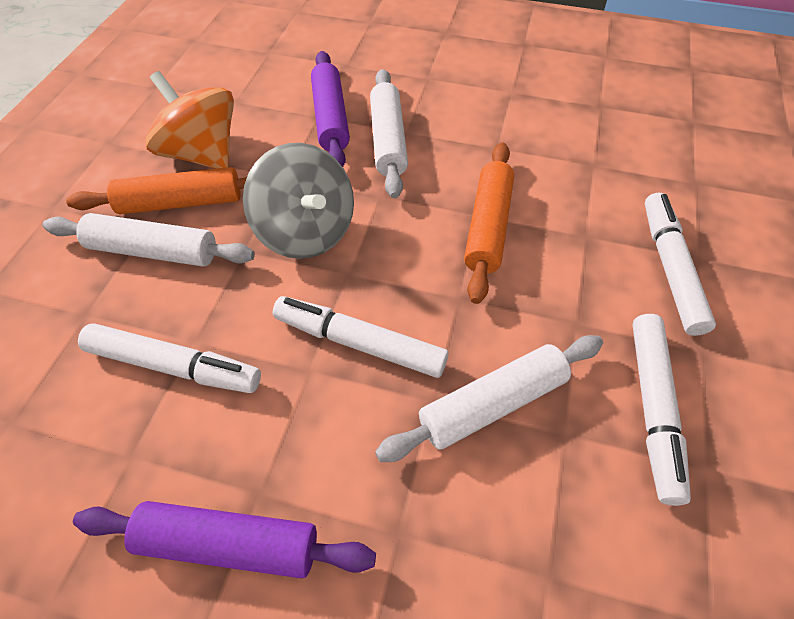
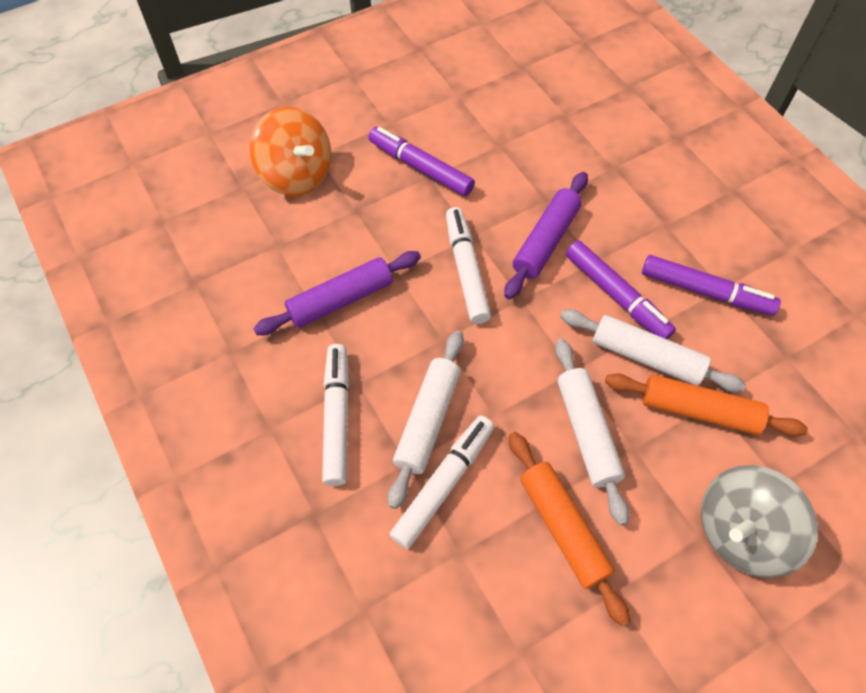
purple marker: none = 0 -> [369,127,475,197] [566,240,676,340] [642,255,781,316] = 3
white marker: [78,324,261,393] [273,296,449,378] [632,314,691,506] [645,193,716,336] = 4 -> [322,344,349,486] [389,416,494,549] [446,207,491,324] = 3

